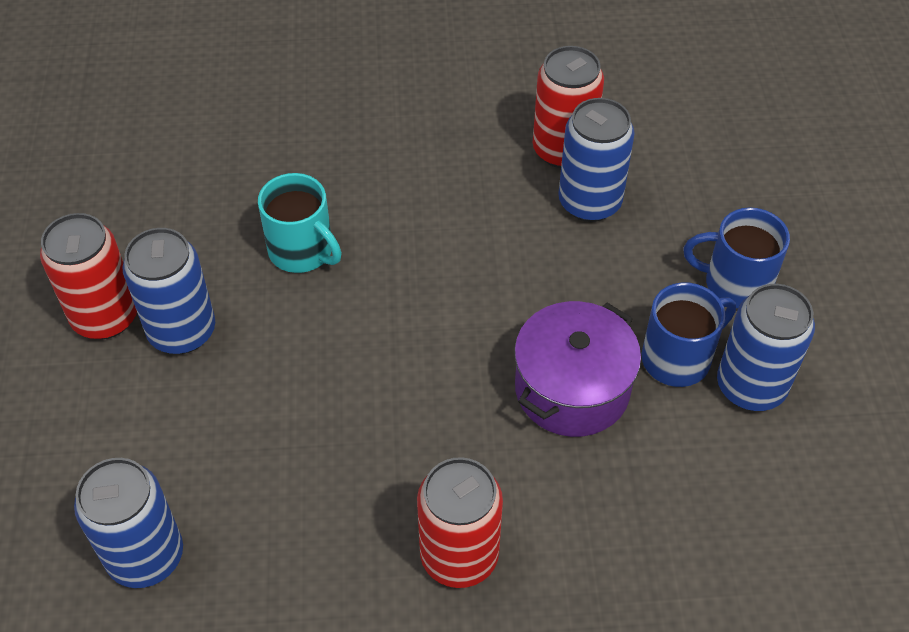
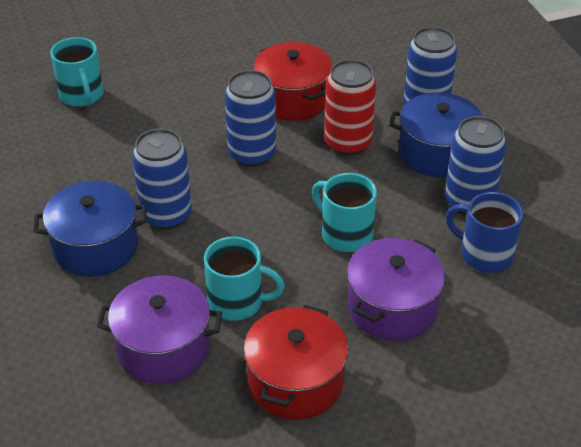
blue mug: [641,282,736,387] [683,207,790,308] = 2 -> [446,192,523,273] = 1
blue pot: none = 0 -> [33,181,147,277] [389,92,483,177] = 2
purple pot: [514,301,641,437] = 1 -> [97,275,222,384] [347,238,445,341] = 2
red can: [40,213,137,339] [417,457,503,588] [533,46,604,168] = 3 -> [324,59,376,156] = 1
red pot: none = 0 -> [244,305,348,420] [254,42,332,121] = 2
turquoise mug: [258,173,342,273] = 1 -> [50,37,103,107] [204,236,285,321] [312,173,377,252] = 3

